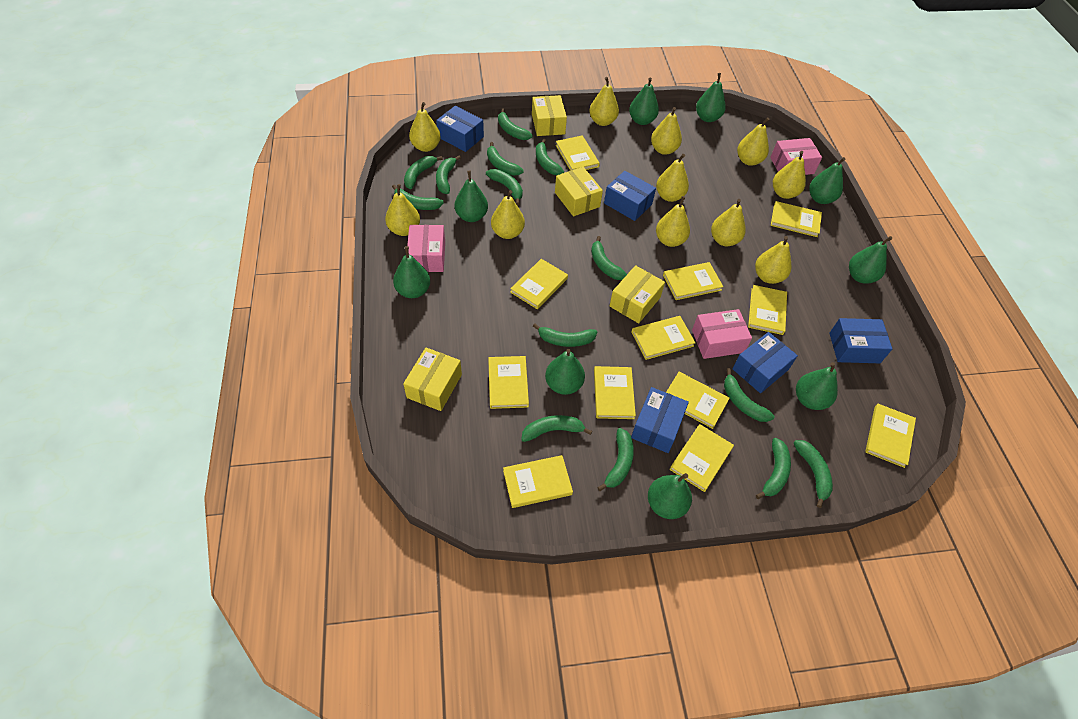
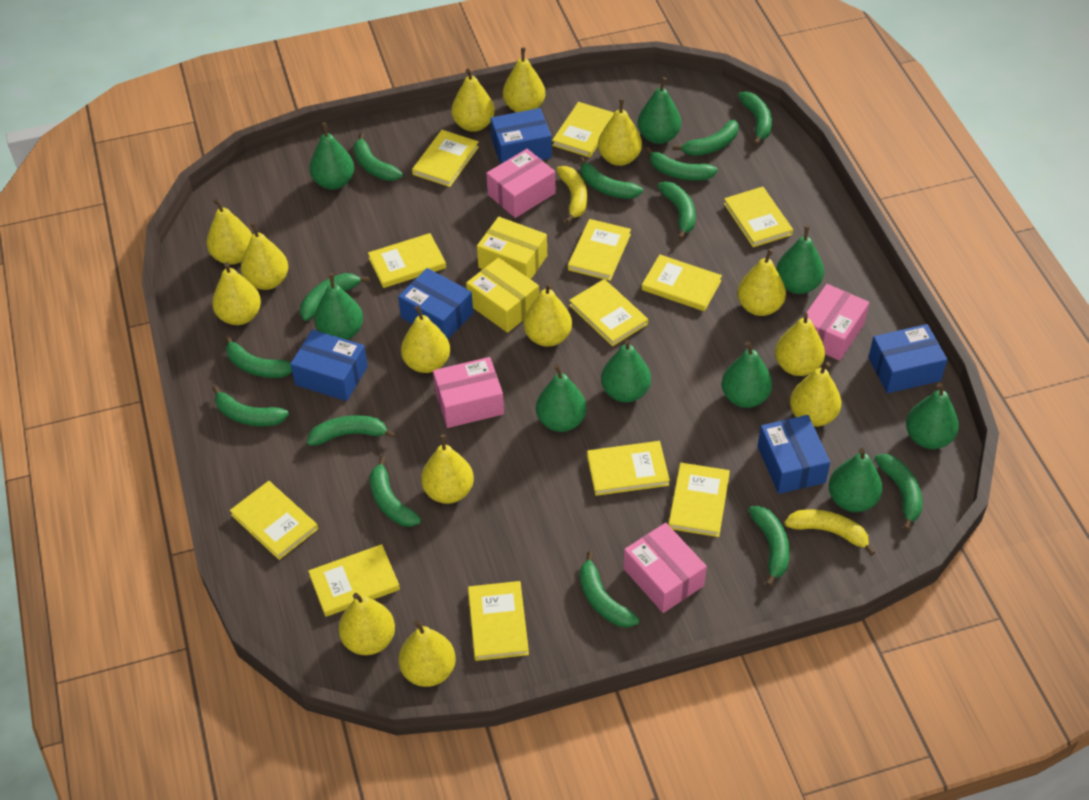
pink box: [407,225,445,272] [692,309,752,359] [770,138,822,175] = 3 -> [433,357,504,428] [486,149,556,218] [623,523,707,613] [803,284,869,361] = 4
yellow banana: none = 0 -> [556,166,587,224] [785,509,875,556] = 2
yellow box: [403,348,462,411] [532,95,567,136] [555,167,603,216] [610,265,665,323] = 4 -> [466,258,539,333] [477,217,547,279] = 2
yellow pear: [385,184,420,236] [409,102,441,152] [491,190,525,239] [589,77,619,126] [651,107,682,155] [656,154,689,202] [656,196,690,247] [711,199,746,246] [737,117,769,166] [755,236,792,284] [773,151,806,199] = 11 -> [206,198,252,265] [212,262,261,325] [241,222,289,290] [339,593,395,655] [398,620,456,687] [401,305,450,373] [421,434,474,504] [451,69,495,132] [503,47,545,112] [524,283,572,347] [598,99,642,166] [737,248,786,316] [775,312,825,376] [790,362,841,427] = 14

